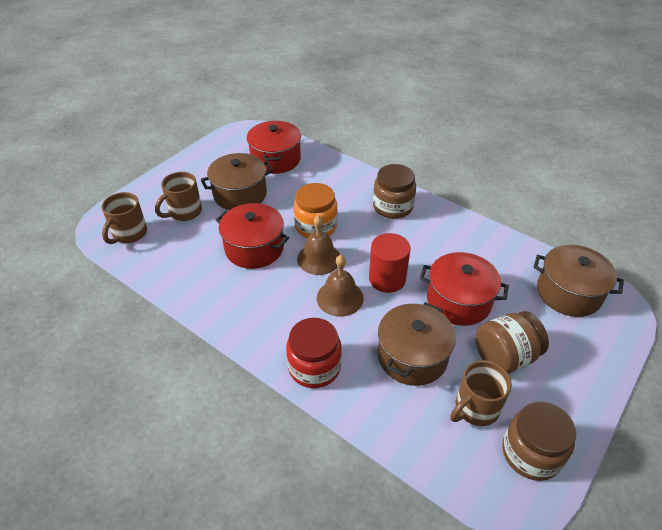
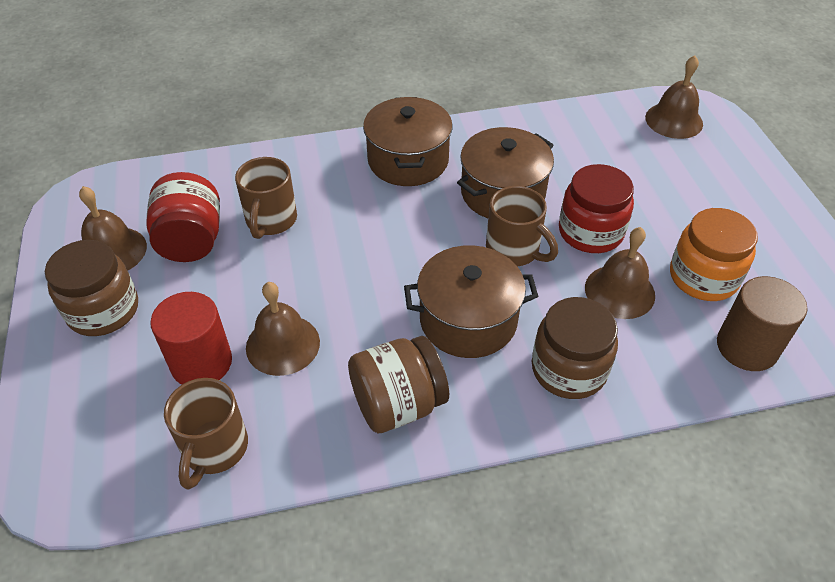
brown bell: [297,215,340,275] [317,255,364,317] = 2 -> [79,186,147,270] [246,282,320,376] [585,227,655,319] [645,55,703,139] = 4
brown cylinder: none = 0 -> [717,276,807,371] = 1
red jar: [286,318,342,388] = 1 -> [146,172,220,262] [559,164,634,253] = 2
red pot: [216,203,289,269] [247,121,301,174] [420,252,509,326] = 3 -> none = 0

